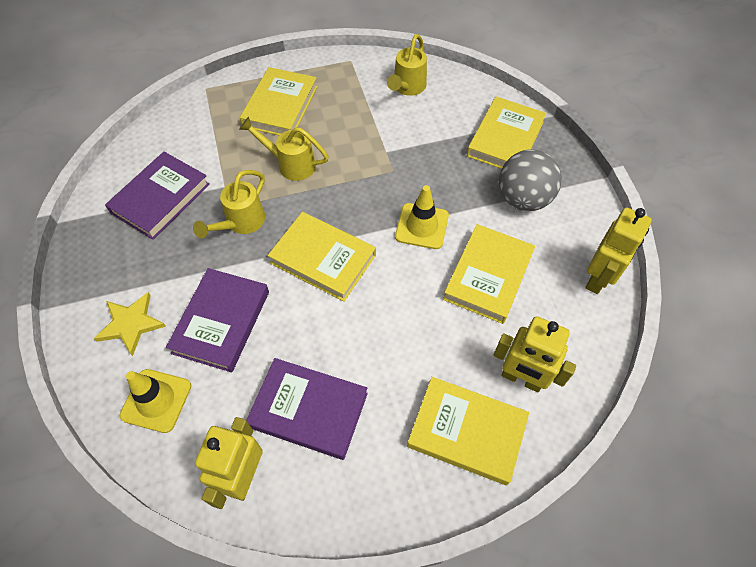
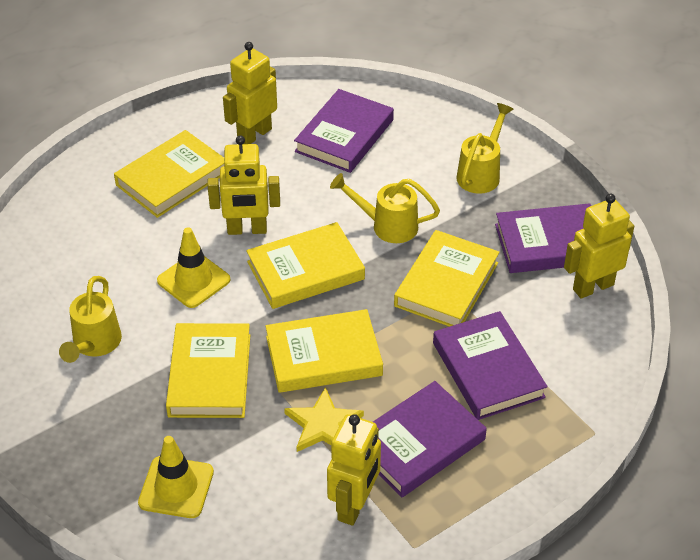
grey ball: [499,149,562,211] = 1 -> none = 0
purple book: [105,152,210,240] [166,268,269,373] [246,358,368,460] = 3 -> [294,89,394,173] [373,381,487,497] [433,311,548,420] [495,203,591,273] = 4
yellow robot: [195,417,263,509] [493,316,576,392] [585,207,652,294] = 3 -> [207,136,280,235] [223,42,277,144] [327,414,381,526] [564,194,634,299] = 4

